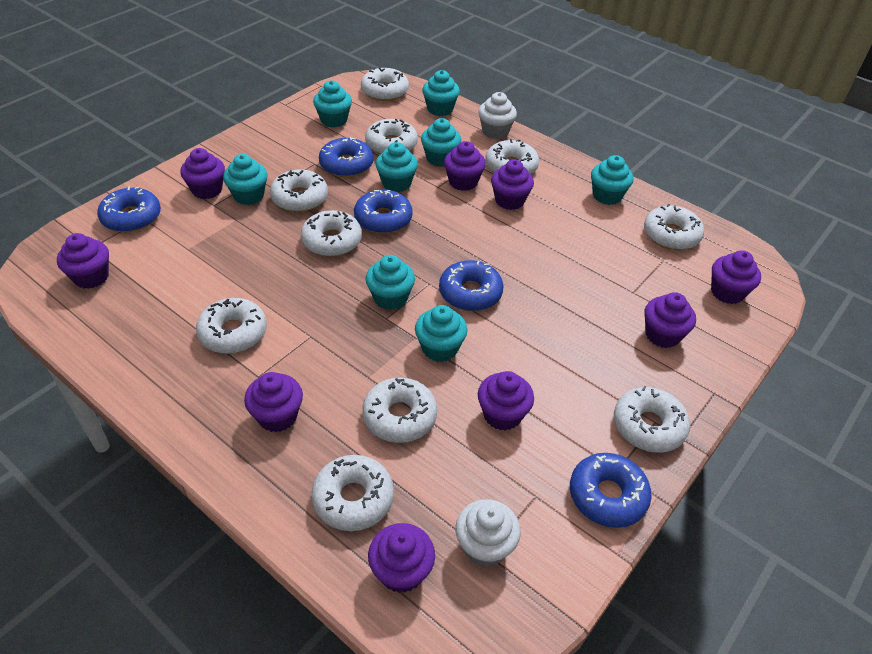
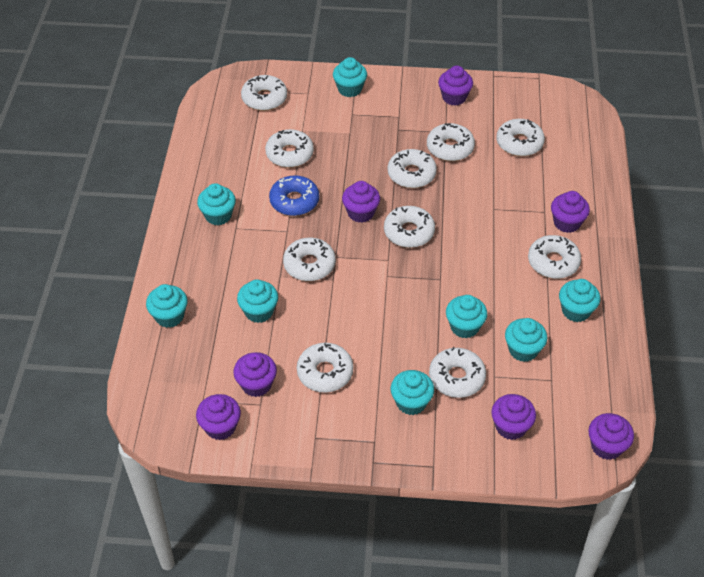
blue donut: [97,186,161,232] [319,137,373,177] [354,190,413,234] [439,260,503,311] [570,453,652,528] = 5 -> [269,175,319,216] = 1
purple cupcake: [57,233,109,289] [180,148,225,199] [244,372,303,432] [368,523,435,593] [444,141,486,191] [478,371,534,431] [491,160,534,210] [644,292,696,348] [711,250,761,304] = 9 -> [196,394,241,440] [233,352,277,397] [342,181,380,223] [438,66,473,106] [491,394,536,440] [551,191,590,233] [588,413,634,460] = 7
white cupcake: [455,499,521,567] [478,92,517,139] = 2 -> none = 0

